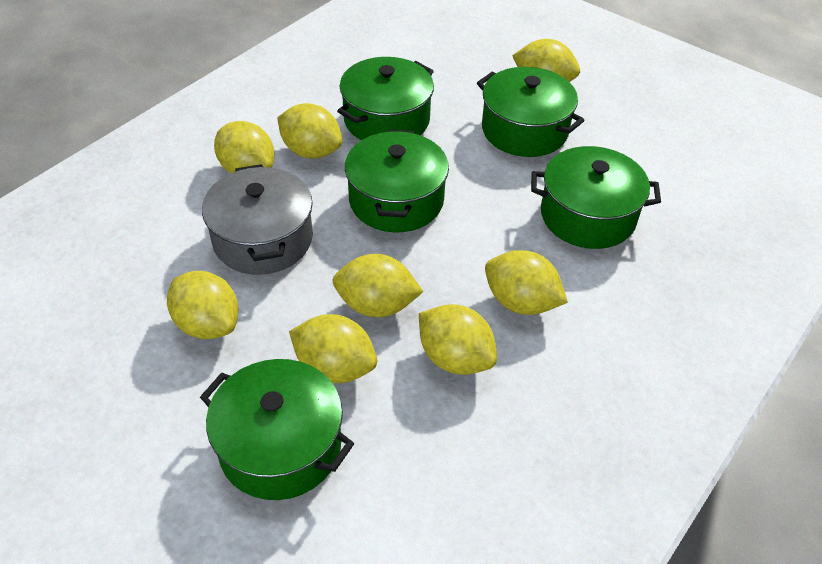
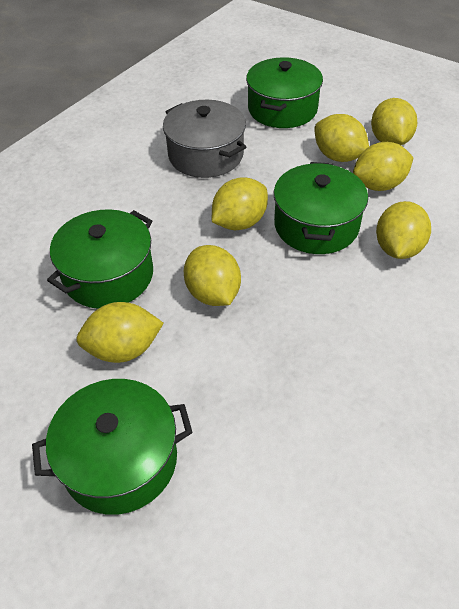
green pot: [200,359,354,500] [337,57,434,140] [345,129,449,232] [477,67,584,157] [531,146,661,249] = 5 -> [32,379,193,515] [47,209,153,309] [246,57,323,128] [274,162,368,254] = 4
yellow lemon: [167,271,239,339] [214,121,275,173] [277,103,342,159] [289,314,377,383] [333,254,423,317] [419,304,497,375] [485,250,568,315] [512,39,580,82] = 8 -> [76,302,164,363] [184,245,241,306] [212,177,268,230] [314,114,369,162] [353,142,414,191] [371,98,417,145] [376,201,431,259] = 7

